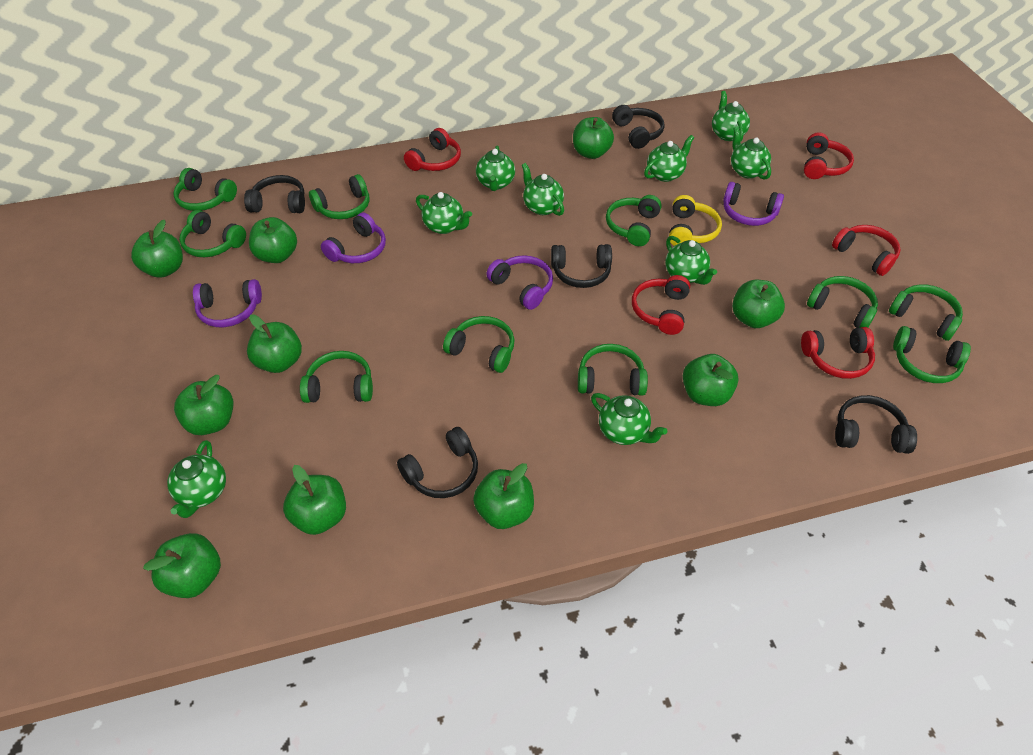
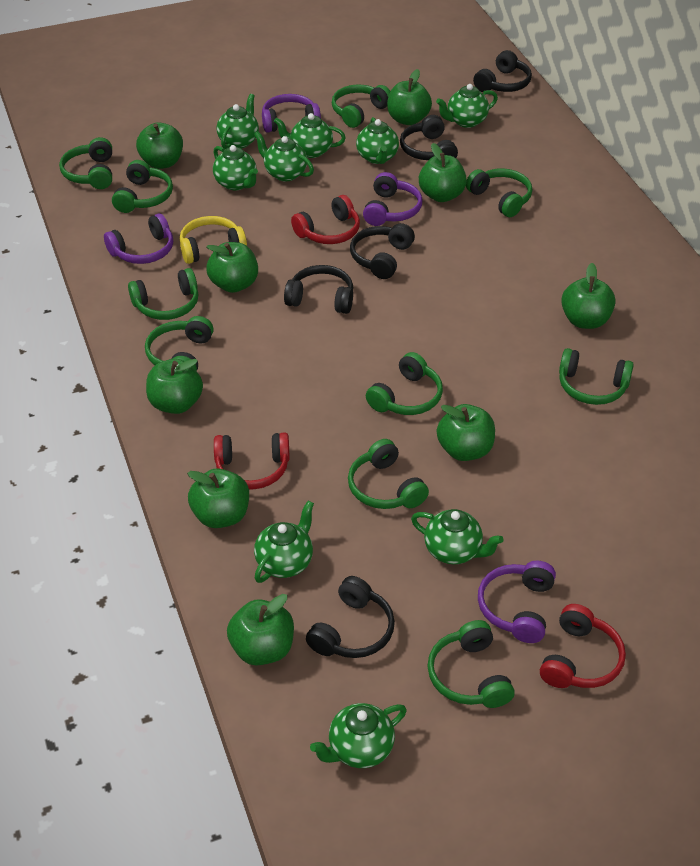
green apple: [131,220,183,278] [143,533,221,598] [174,375,234,435] [247,314,302,373] [249,217,297,263] [283,465,346,535] [473,463,534,529] [573,117,614,159] [683,354,738,406] [732,280,785,328] = 10 -> [136,122,183,169] [146,359,203,414] [187,468,249,528] [206,242,258,293] [227,594,294,666] [387,69,432,125] [419,143,467,202] [437,404,495,461] [561,263,616,329] = 9
red headphones: [404,128,461,171] [632,275,690,335] [801,327,875,379] [804,132,854,179] [832,225,901,276] = 5 -> [214,433,290,490] [291,195,360,244] [540,604,626,688] = 3

